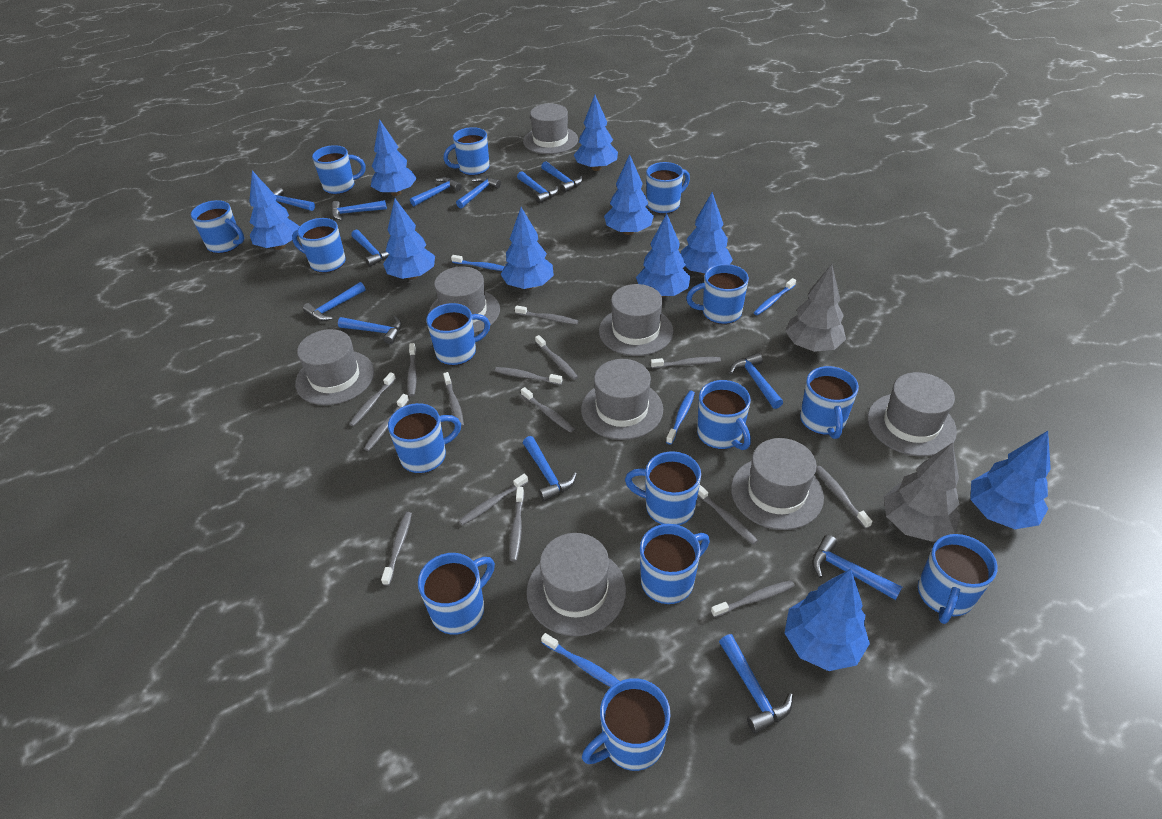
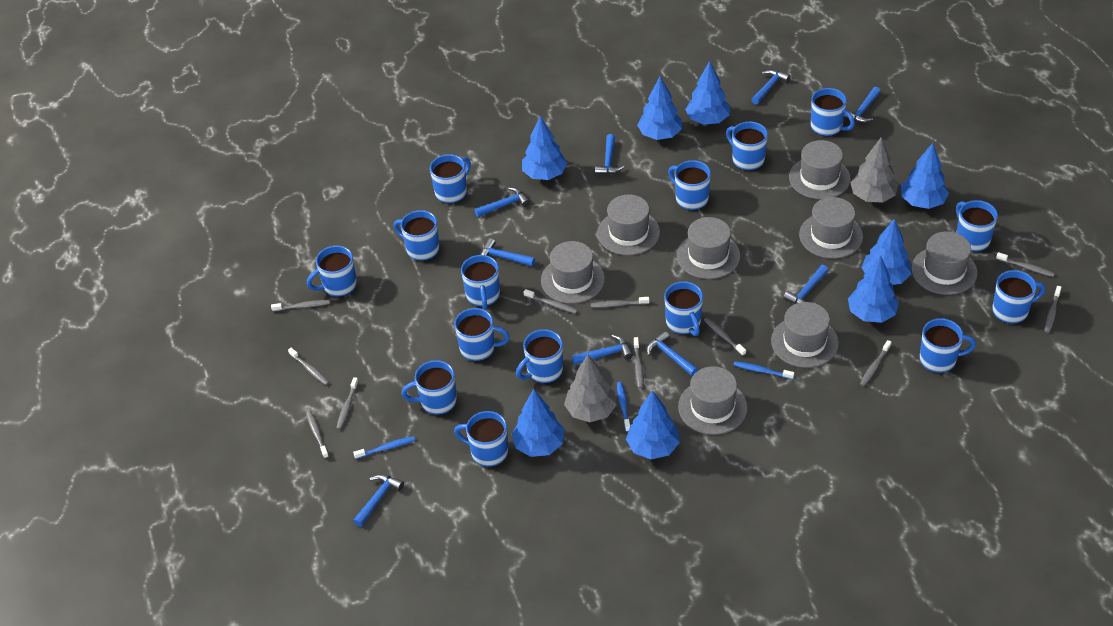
blue hammer: [273,187,315,211] [303,282,366,321] [331,200,387,221] [338,316,402,344] [351,230,389,267] [410,177,462,206] [456,176,501,209] [517,171,559,204] [523,436,577,501] [541,161,583,193] [719,634,793,734] [729,353,783,409] [812,535,902,600] = 13 -> [353,474,404,527] [474,187,530,217] [481,238,535,266] [572,334,633,365] [595,134,624,174] [647,331,698,376] [751,69,790,104] [783,265,828,304] [844,87,881,123] = 9
blue toothbrush: [451,255,505,271] [541,633,620,687] [666,391,695,445] [754,278,796,315] = 4 -> [353,436,415,459] [617,382,630,432] [734,361,794,380] = 3
blue tree: [249,171,300,250] [371,119,417,196] [383,199,435,280] [500,207,554,289] [574,95,618,171] [604,154,654,235] [636,214,691,297] [681,192,733,275] [785,569,870,671] [970,431,1051,529] = 10 -> [511,389,564,457] [522,116,567,180] [626,391,680,459] [637,76,682,140] [685,61,730,125] [848,255,899,323] [861,219,912,285] [901,143,949,209] = 8
grey toothbrush: [349,372,396,426] [364,394,409,451] [381,512,412,586] [407,343,417,396] [443,372,464,427] [459,474,528,525] [495,367,563,385] [509,487,524,561] [515,305,578,324] [521,387,574,433] [535,335,578,380] [651,357,721,368] [698,485,758,545] [711,580,795,617] [816,466,873,529] = 15 -> [271,300,330,312] [288,348,329,385] [306,411,329,459] [337,377,359,430] [523,289,578,314] [591,297,649,308] [633,337,644,388] [704,318,746,356] [860,340,891,386] [996,252,1055,277] [1045,286,1062,333] = 11

